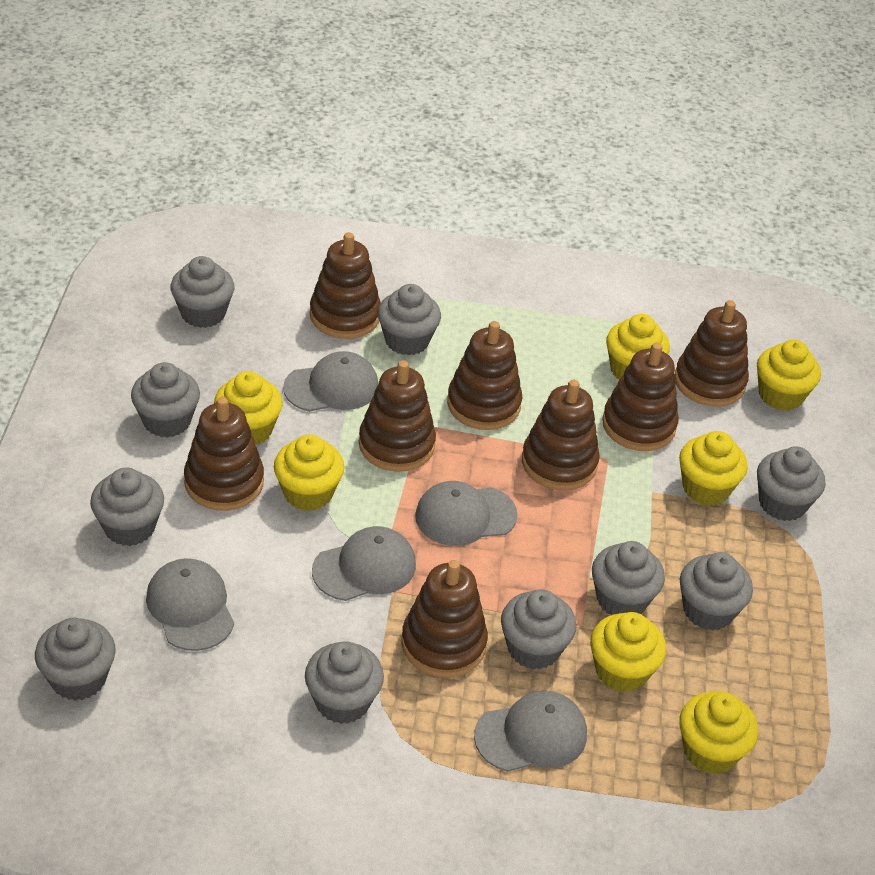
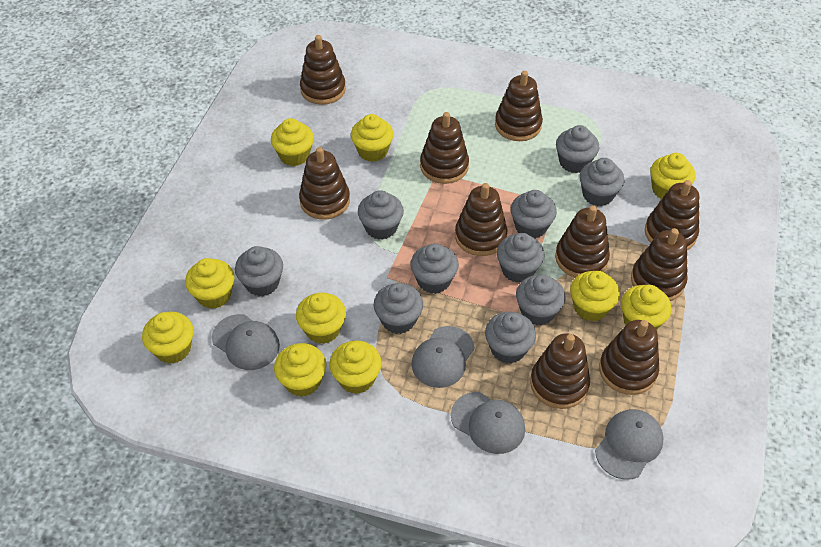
brown stacking toy: [184,397,264,511] [310,232,381,339] [359,360,436,472] [401,560,488,678] [447,321,522,430] [522,380,600,490] [602,343,679,451] [675,300,749,407] = 8 -> [299,147,350,220] [300,35,346,105] [420,112,469,184] [455,183,507,256] [495,71,543,141] [530,333,590,409] [555,205,610,278] [599,320,659,395] [631,228,688,301] [645,180,699,250] = 10
grey cap: [146,558,234,651] [283,351,378,412] [312,526,416,601] [415,481,518,546] [474,691,587,772] = 5 -> [212,314,280,370] [411,326,475,388] [451,392,525,454] [595,409,664,480] = 4
yellow cupcake: [214,371,283,445] [274,434,345,511] [590,612,666,692] [606,314,670,380] [679,431,748,506] [679,692,758,774] [757,339,821,411] = 7 -> [142,312,194,364] [185,258,234,309] [271,118,314,166] [274,343,326,397] [296,293,346,344] [329,341,382,394] [351,114,393,162] [570,271,620,321] [621,285,671,330] [650,153,696,199] = 10

